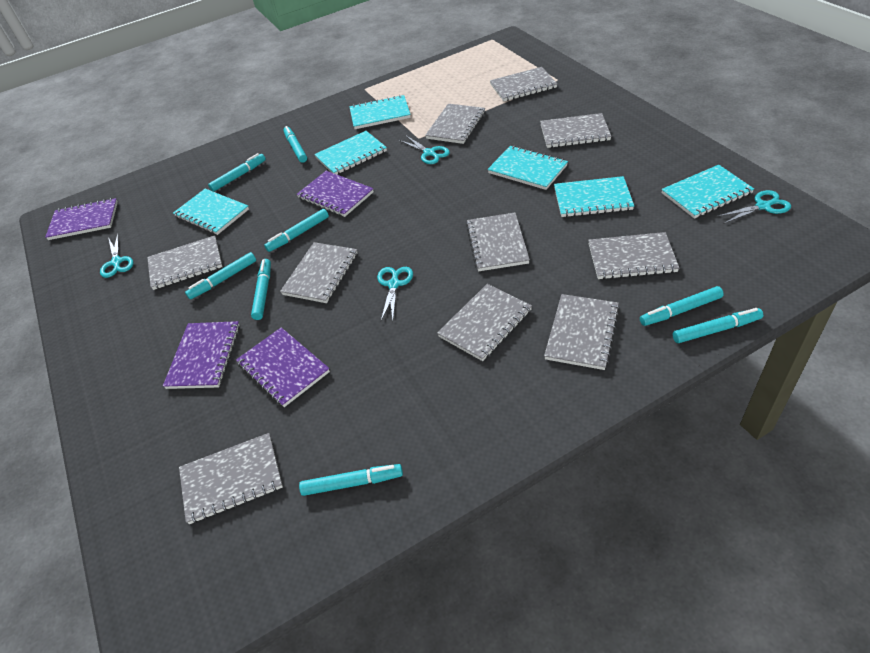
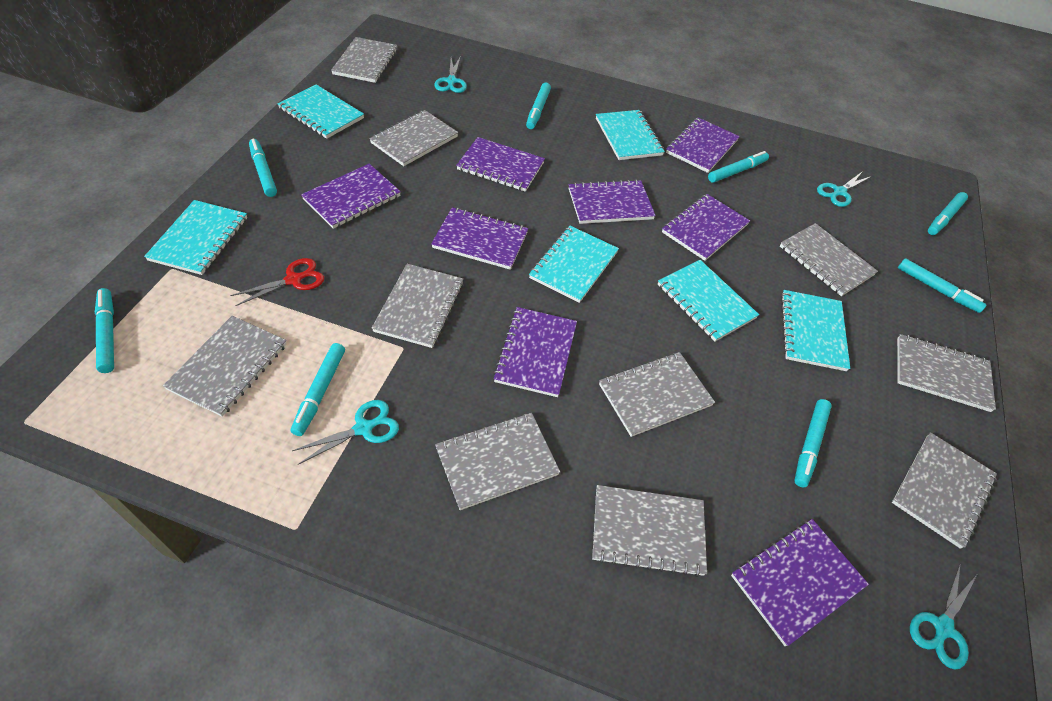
purple notebook: [45,198,118,240] [163,321,240,389] [236,327,330,407] [296,171,374,217] = 4 -> [301,164,401,229] [431,207,528,270] [456,137,545,192] [493,307,577,397] [569,180,656,224] [662,194,750,261] [666,117,740,173] [731,519,869,646] = 8
red scissors: none = 0 -> [230,258,324,306] = 1

